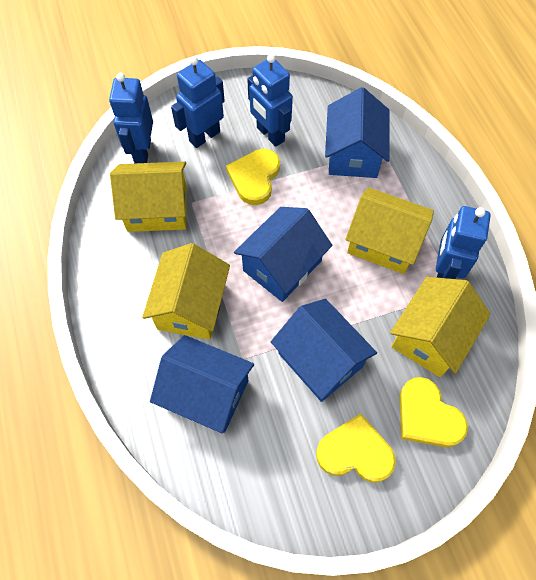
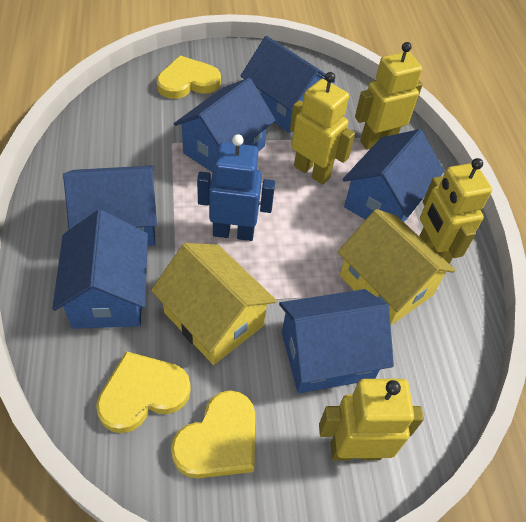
blue house: [150,335,254,433] [234,207,332,302] [271,299,377,402] [325,87,390,178] = 4 -> [52,210,148,329] [63,165,157,246] [174,78,275,173] [241,36,335,133] [279,289,394,393] [342,129,444,222] = 6
blue robot: [109,73,153,163] [171,56,225,148] [247,54,293,147] [436,206,491,279] = 4 -> [197,134,275,241] = 1
yellow house: [110,162,187,232] [142,243,230,340] [345,187,434,274] [390,277,491,377] = 4 -> [151,243,277,365] [338,209,456,325] = 2
yellow robot: none = 0 -> [290,72,355,185] [319,379,424,461] [355,42,423,150] [419,158,492,264] = 4

